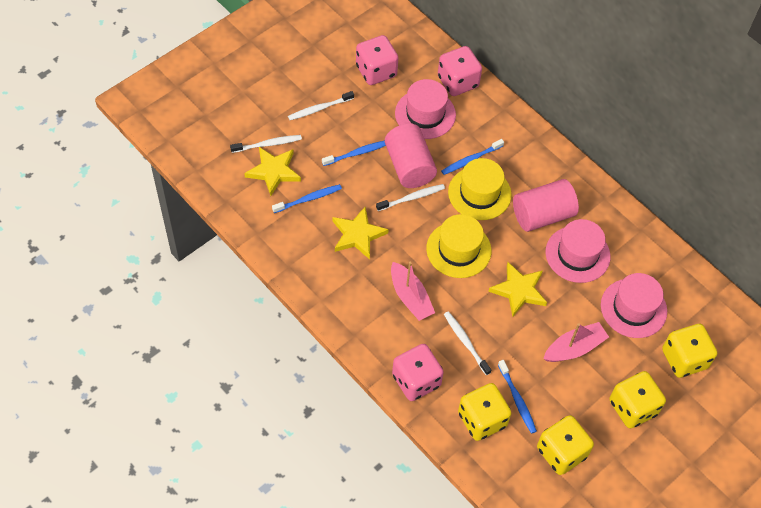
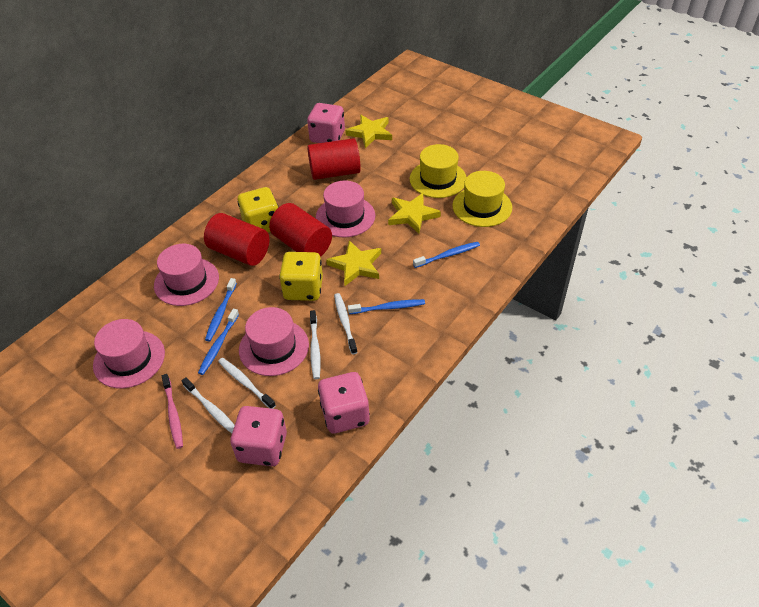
pink boat: [391,262,435,321] [543,322,609,362] = 2 -> none = 0
pink cylinder: [385,124,437,188] [513,179,579,232] = 2 -> none = 0
pink hat: [395,79,456,139] [545,219,610,283] [601,273,667,338] = 3 -> [93,319,165,388] [154,244,219,306] [239,307,309,376] [316,181,375,237] = 4
pink toothbrush: none = 0 -> [162,374,183,449] = 1
red cylinder: none = 0 -> [204,213,269,266] [269,203,332,257] [307,138,361,180] = 3
yellow dice: [458,383,511,441] [537,415,594,475] [609,371,666,428] [662,324,717,378] = 4 -> [238,187,279,233] [279,252,323,301] = 2

